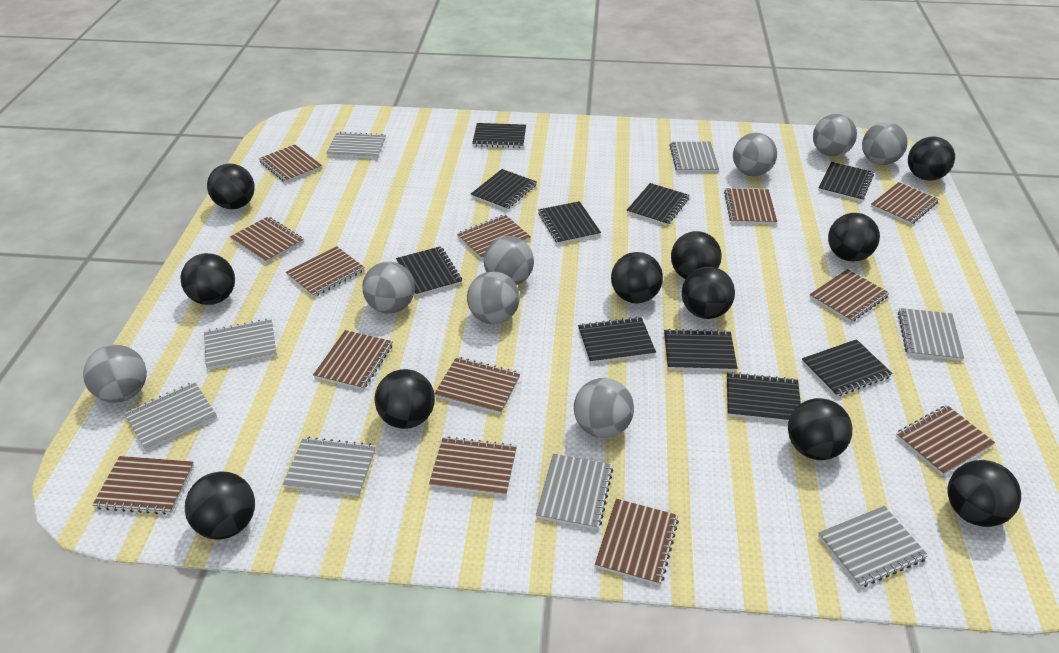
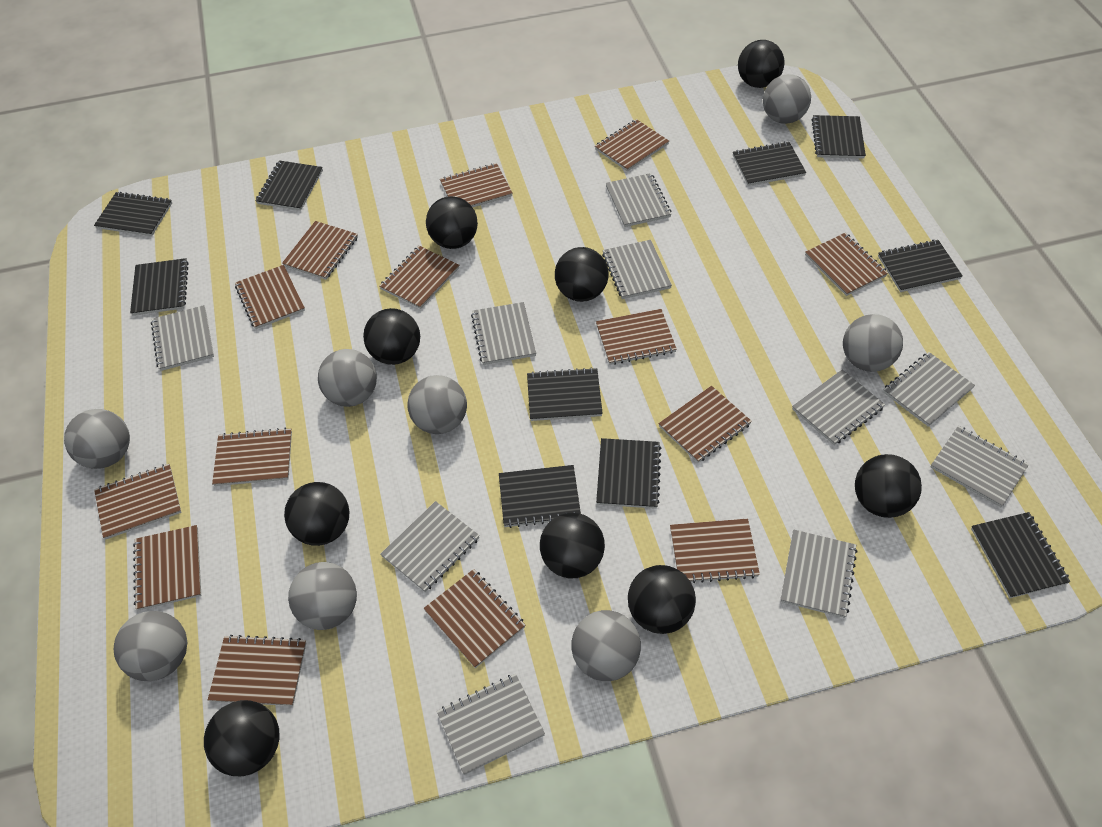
black ball: [180,253,235,305] [185,471,255,540] [207,163,255,209] [375,369,435,429] [611,252,663,303] [671,231,722,279] [682,267,735,319] [788,398,852,460] [828,213,880,262] [908,136,955,181] [948,460,1021,527] = 11 -> [204,700,279,776] [284,482,350,546] [363,308,420,365] [426,196,478,249] [540,513,605,578] [555,247,608,302] [628,565,696,634] [738,40,784,88] [855,454,922,518] = 9
brown notebook: [93,456,194,515] [230,217,304,263] [259,145,322,183] [286,246,365,297] [313,330,393,390] [429,436,517,496] [434,357,520,414] [457,215,531,260] [595,499,679,586] [724,188,777,224] [809,269,889,323] [871,182,939,225] [896,405,995,476] = 13 -> [94,464,181,539] [133,525,201,611] [208,635,306,706] [212,428,292,486] [235,265,305,329] [282,221,358,280] [379,246,459,309] [423,569,525,668] [440,163,513,208] [595,119,669,171] [596,309,677,365] [658,386,752,463] [670,519,760,583] [805,233,888,296] = 14
grey notebook: [124,382,217,451] [204,319,277,370] [283,437,376,496] [326,132,386,159] [536,454,613,530] [670,142,719,172] [818,506,929,588] [898,308,964,361] = 8 -> [151,305,214,371] [380,501,480,592] [437,674,545,775] [471,302,536,365] [602,240,672,299] [606,173,672,227] [780,529,857,618] [792,370,885,445] [883,352,975,427] [931,426,1029,507] = 10

